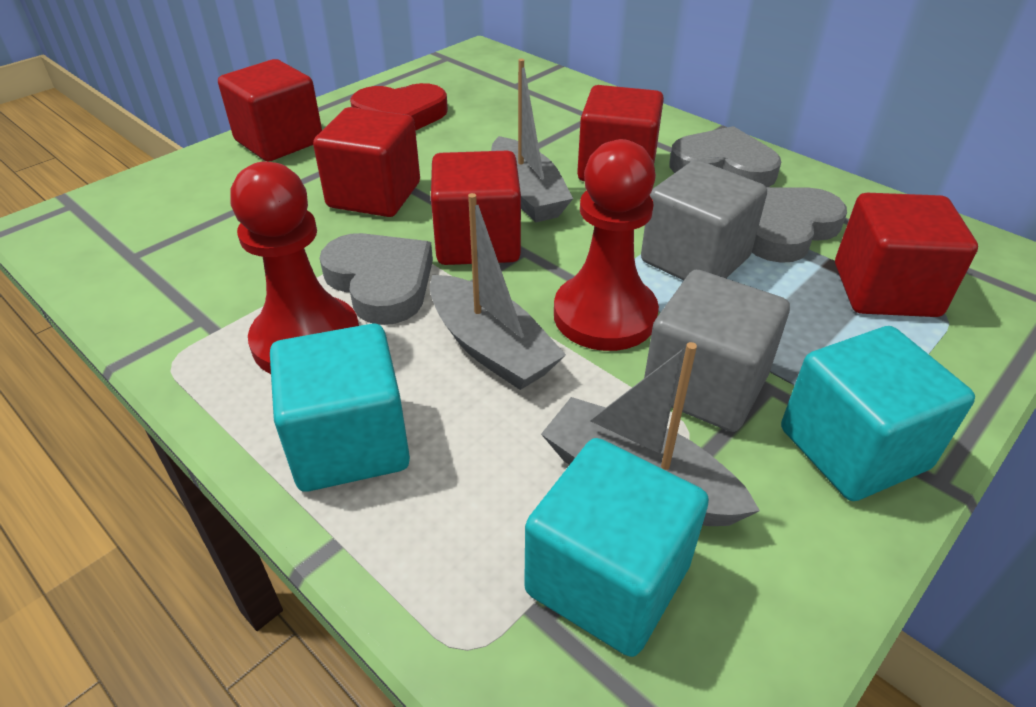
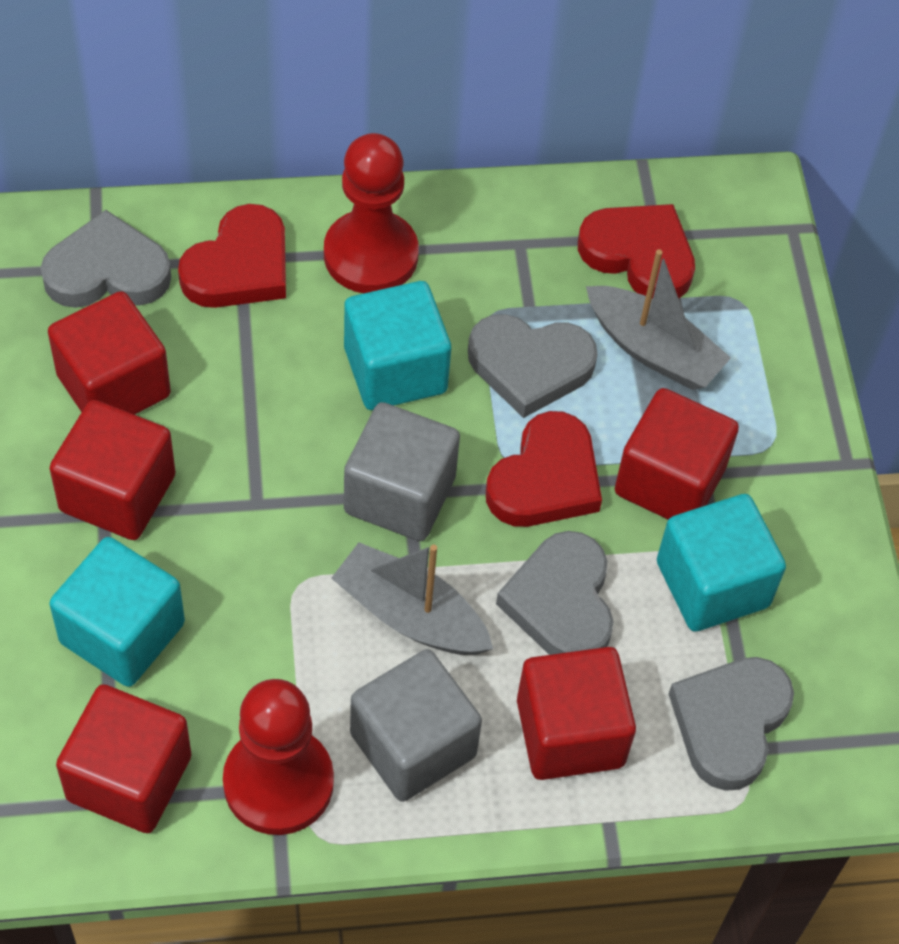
grey boat: [429,193,566,390] [491,59,573,222] [541,342,760,526] = 3 -> [331,542,493,655] [586,249,731,390] = 2
grey heart: [320,233,433,325] [669,126,781,187] [752,187,847,263] = 3 -> [41,210,171,308] [468,314,597,418] [496,531,613,655] [669,657,794,791] = 4
red heart: [350,83,448,131] = 1 -> [178,204,286,308] [486,411,602,527] [578,204,695,298] = 3

